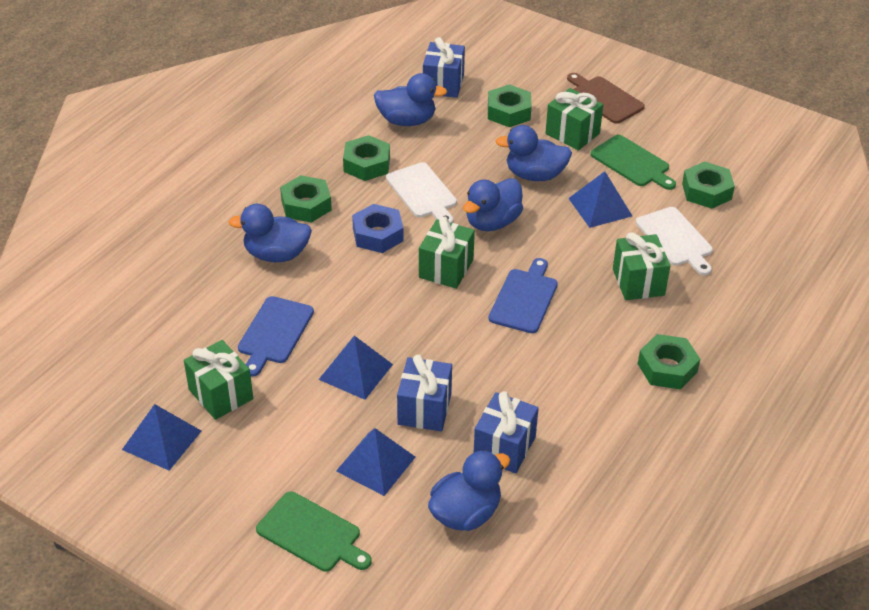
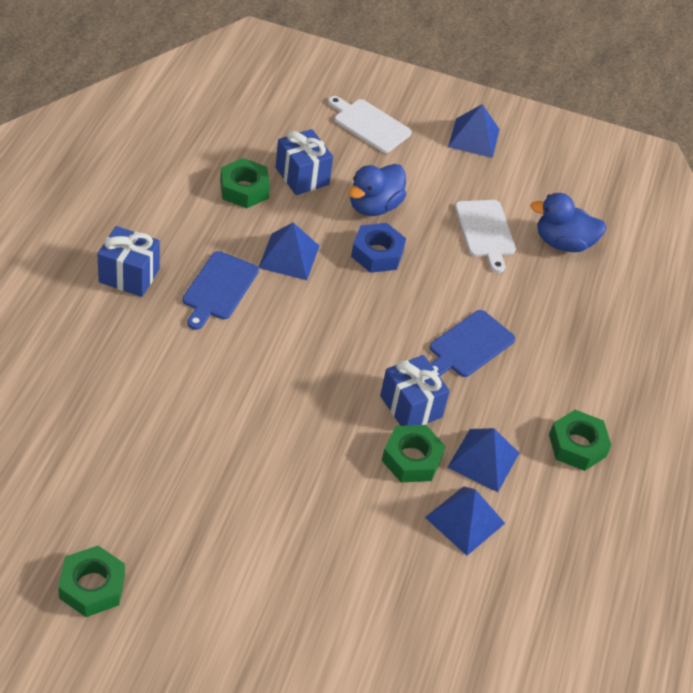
blue duck: [228,204,312,262] [374,73,447,126] [428,450,510,531] [463,178,523,231] [496,125,572,181] = 5 -> [349,164,406,216] [530,193,607,252] = 2
brown cutting board: [567,73,645,124] = 1 -> none = 0
green cutting board: [256,491,372,572] [591,135,676,190] = 2 -> none = 0
green gift: [184,340,253,420] [419,217,475,289] [545,88,603,150] [613,232,670,300] = 4 -> none = 0
green nut: [280,175,332,223] [343,135,390,181] [488,84,532,127] [638,334,700,389] [682,162,735,209] = 5 -> [58,546,125,617] [220,158,270,208] [382,425,446,482] [549,410,612,471] = 4

